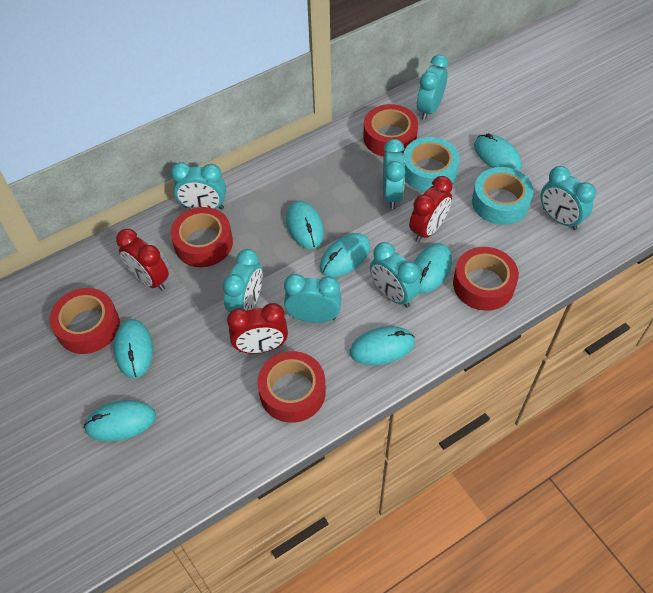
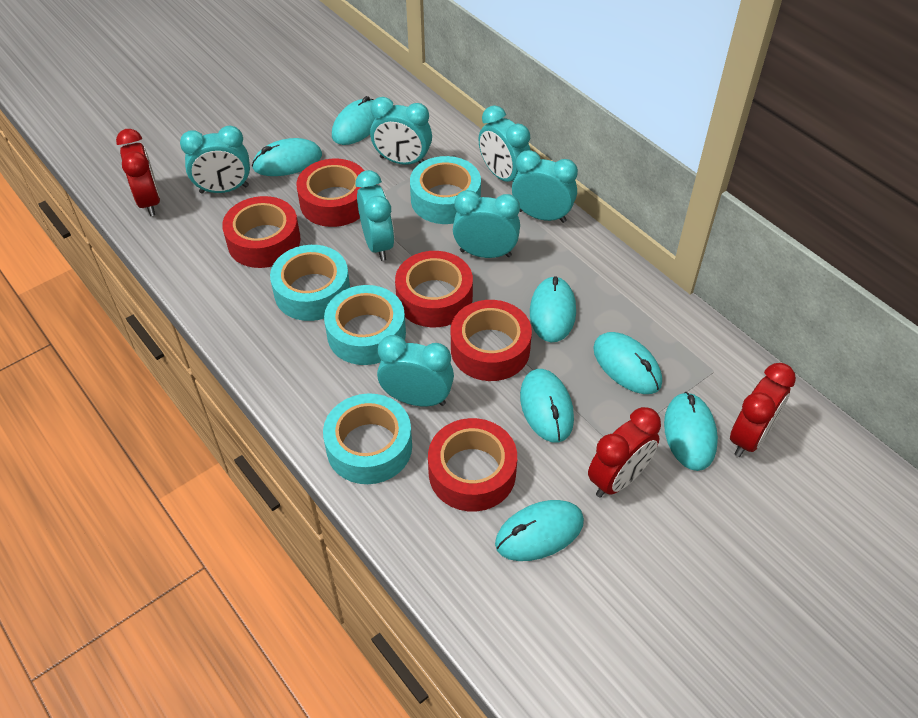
turquoise tape: [403,137,460,192] [472,167,534,225] = 2 -> [270,245,350,321] [323,393,412,484] [324,285,406,365] [410,156,481,224] = 4

